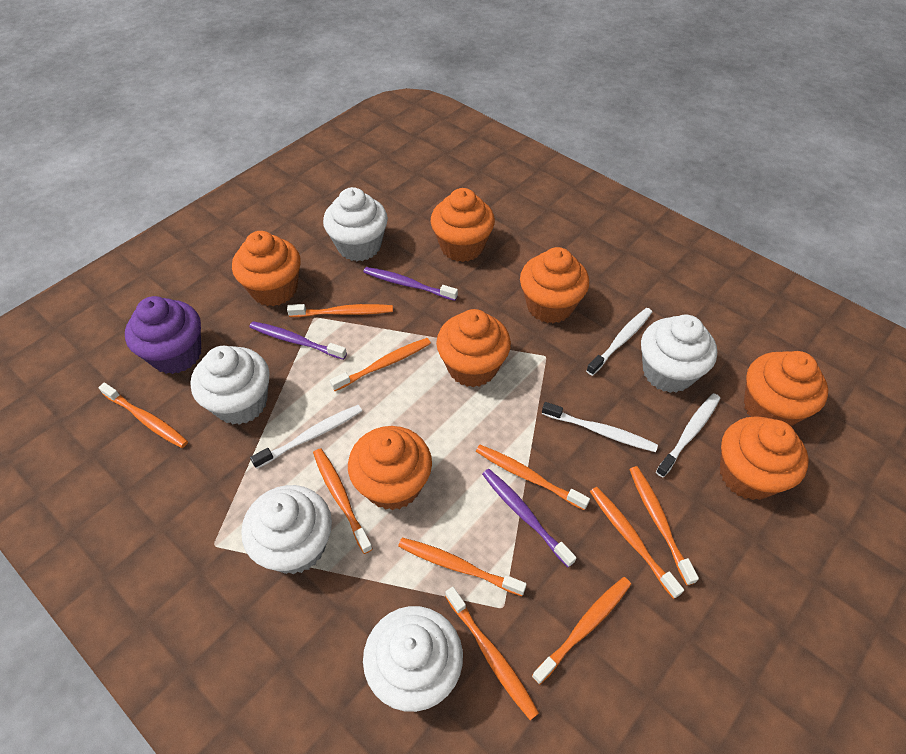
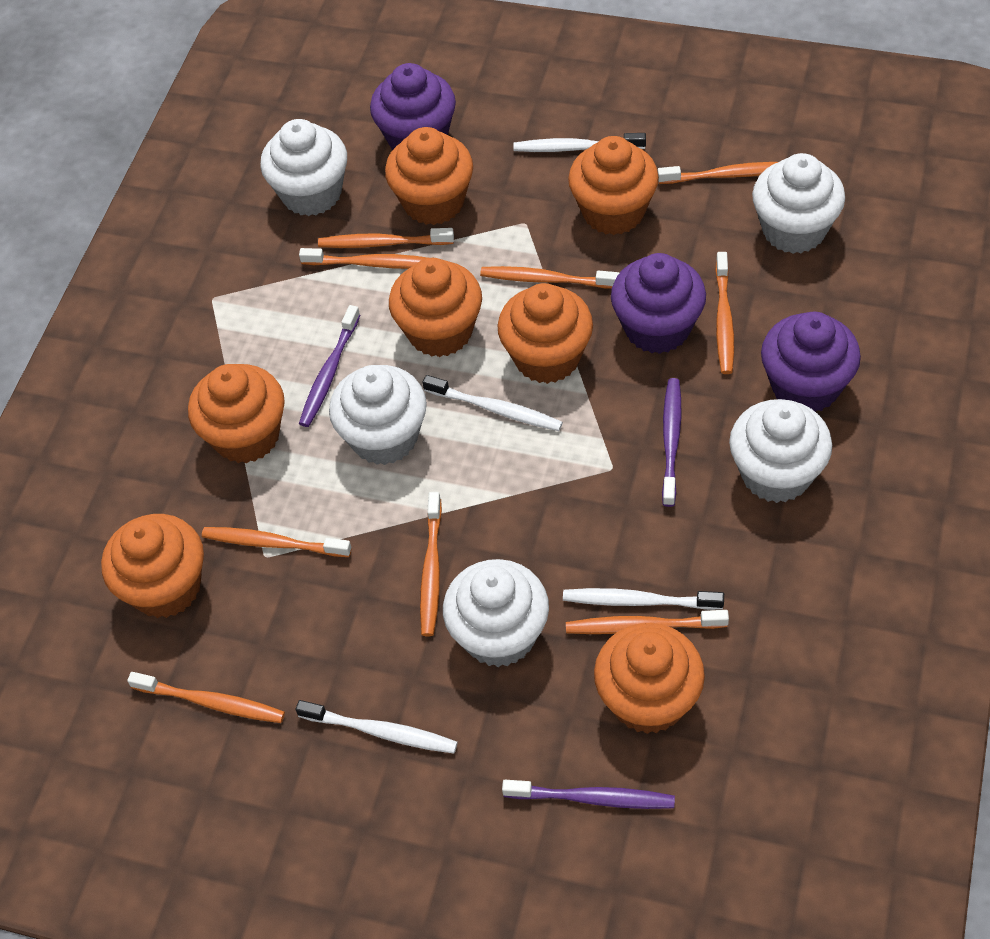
orange toothbrush: [98,383,188,448] [287,304,393,317] [313,448,373,554] [330,338,431,391] [398,538,527,596] [445,587,539,720] [476,445,590,510] [532,577,631,684] [590,487,684,599] [629,466,699,586] = 10 -> [127,672,285,723] [202,527,352,557] [299,248,427,269] [318,228,454,248] [420,492,442,636] [480,266,619,289] [566,610,729,634] [658,162,778,184] [715,252,734,374] = 9
purple cupcake: [125,296,201,374] = 1 -> [370,63,456,150] [611,253,706,354] [761,312,861,412] = 3

